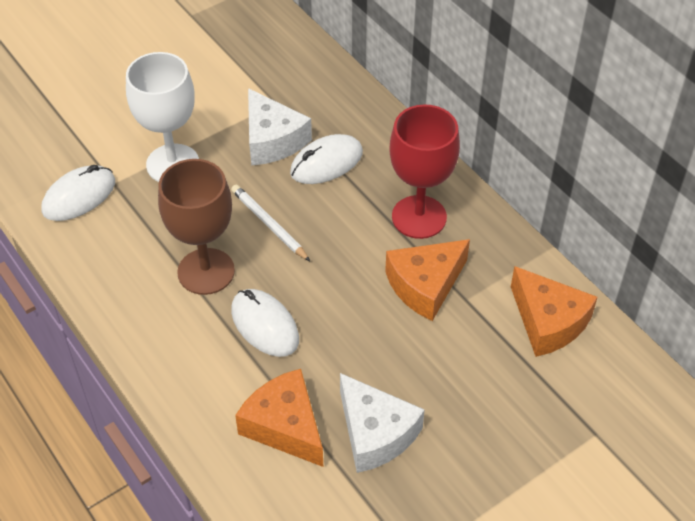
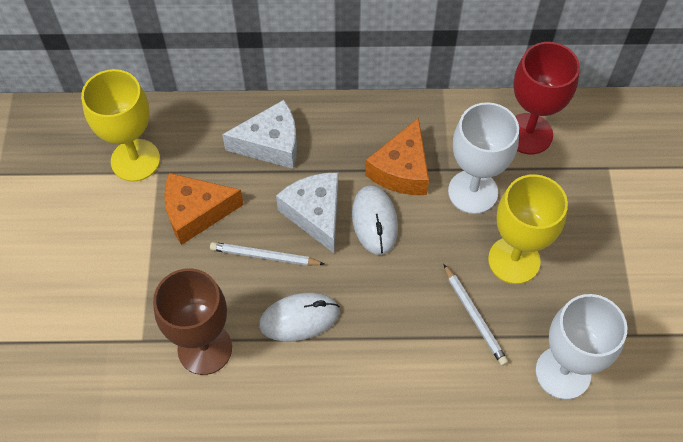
orange cheese: [235,369,323,467] [385,239,470,321] [511,266,597,357] = 3 -> [164,173,244,245] [365,118,429,195] = 2
white goblet: [126,52,199,182] = 1 -> [448,102,519,214] [535,294,627,400] = 2
white mouse: [41,165,115,221] [231,289,299,357] [290,134,363,184] = 3 -> [259,293,340,341] [352,185,398,255] = 2
white pencil: [231,185,310,261] = 1 -> [210,242,325,266] [444,264,508,366] = 2
yellow goblet: none = 0 -> [81,69,160,182] [488,174,568,284] = 2

